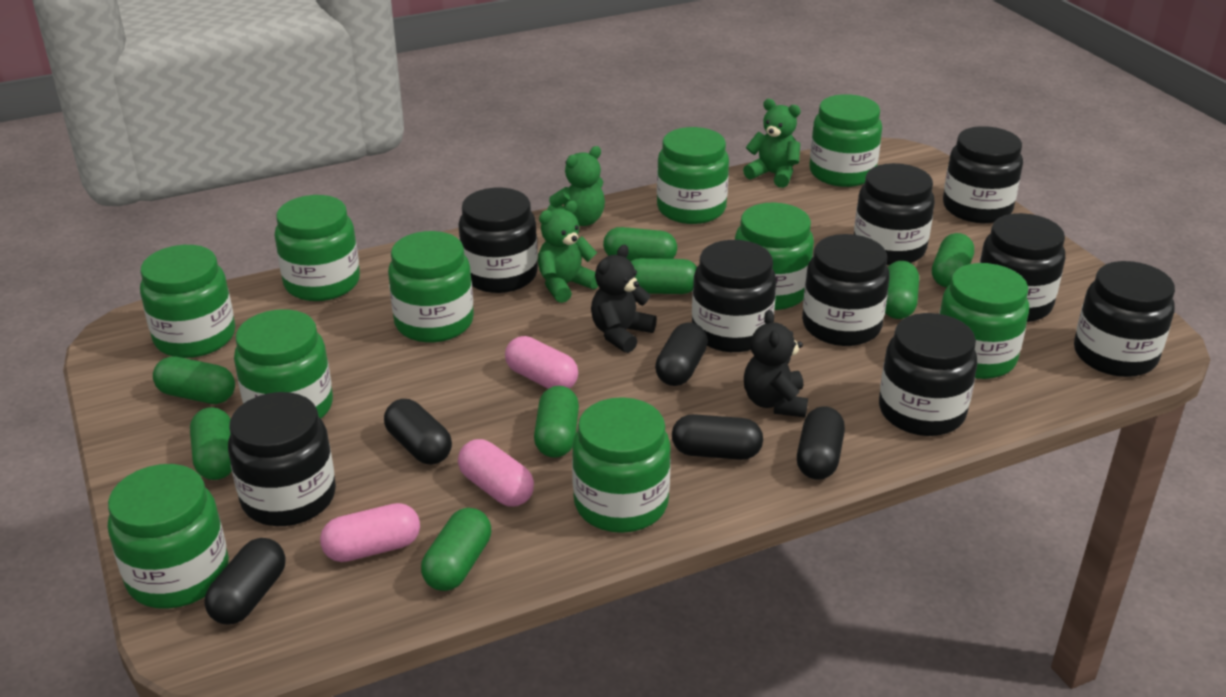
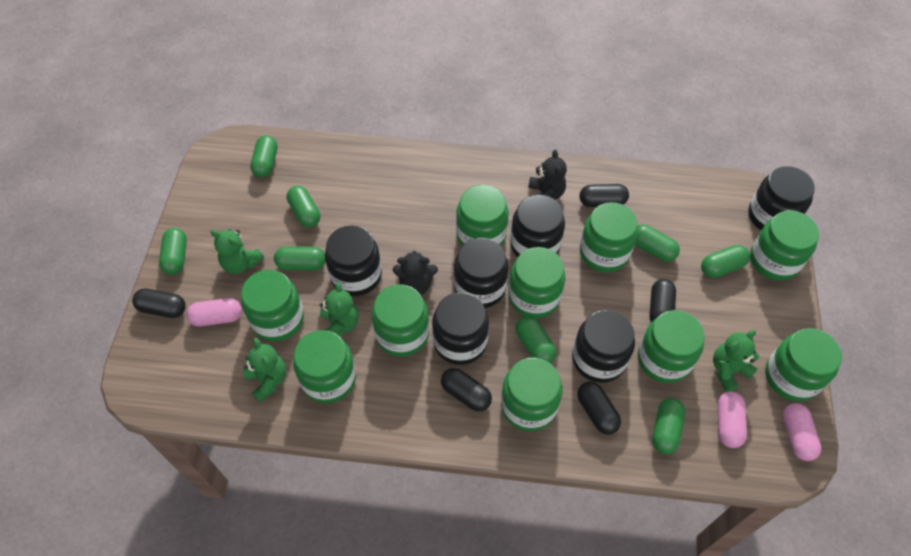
black jar: [228,392,336,526] [458,188,538,293] [692,240,776,352] [802,234,890,346] [854,163,935,265] [879,313,978,436] [943,126,1023,223] [979,213,1065,322] [1074,261,1175,377] = 9 -> [325,225,382,296] [432,292,489,365] [454,237,509,308] [510,195,565,257] [572,310,635,383] [748,166,815,230] = 6
green teddy bear: [538,201,598,303] [547,146,605,226] [743,99,801,188] = 3 -> [211,229,264,274] [243,338,286,403] [320,282,359,337] [713,330,759,392] = 4

